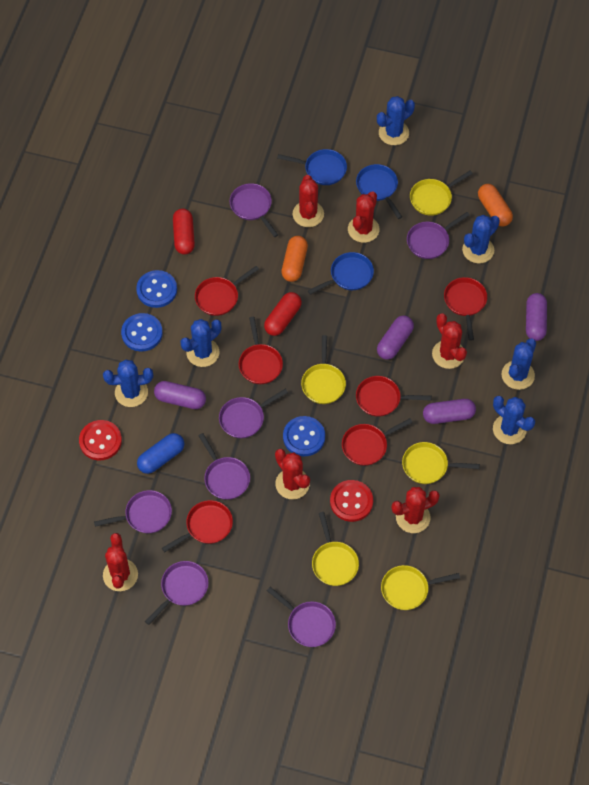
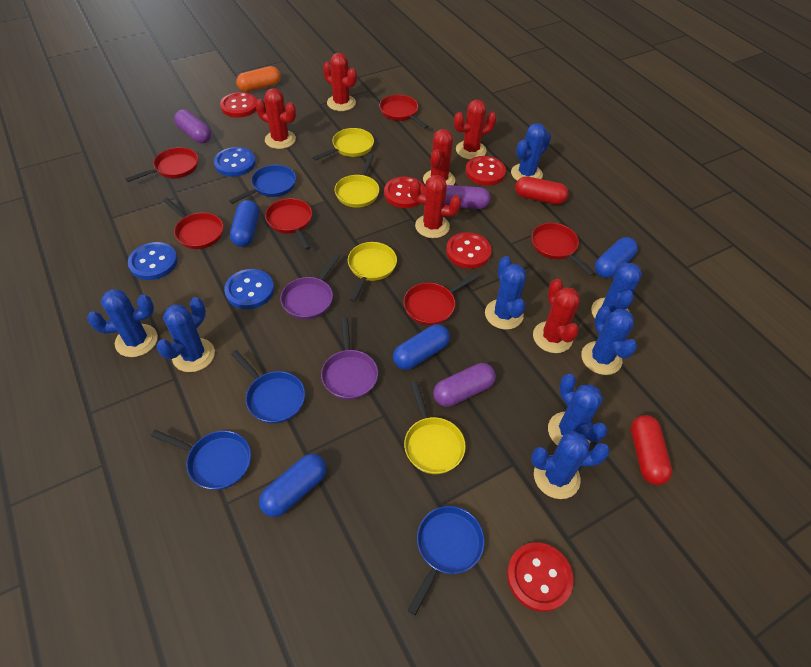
blue cactus: [103,359,153,407] [181,319,221,367] [377,96,415,145] [462,215,500,263] [493,396,535,444] [501,339,536,390] = 6 -> [87,289,158,357] [156,297,215,372] [485,256,526,330] [511,123,551,181] [531,431,610,499] [548,374,608,446] [581,306,637,375] [591,262,642,318] = 8
blue capsule: [137,433,184,474] = 1 -> [230,200,259,247] [259,454,327,517] [393,324,450,370] [595,237,638,278] = 4
blue pan: [277,149,347,185] [308,252,374,295] [356,164,402,219] = 3 -> [151,430,251,490] [229,165,296,204] [231,350,305,424] [408,506,485,615] = 4
orange capsule: [281,236,308,282] [478,184,513,226] = 2 -> [236,66,281,92] = 1
purple capsule: [154,381,206,409] [377,316,414,360] [423,399,476,424] [526,293,547,341] = 4 -> [174,110,212,143] [433,363,496,407] [445,185,490,209] = 3
purple pan: [94,490,172,533] [145,561,209,625] [198,433,250,500] [219,389,288,438] [229,183,278,237] [267,587,336,647] [407,212,470,259] = 7 -> [280,253,340,320] [321,317,378,400] = 2
red button: [79,420,122,460] [330,480,373,522] = 2 -> [220,92,257,118] [384,177,425,208] [446,232,491,269] [466,156,506,186] [507,542,574,612] = 5
yellow pan: [301,335,346,404] [312,512,359,586] [381,565,460,610] [402,442,480,484] [410,170,473,216] = 5 -> [312,128,374,161] [335,154,379,208] [348,242,397,302] [404,381,466,474] = 4

